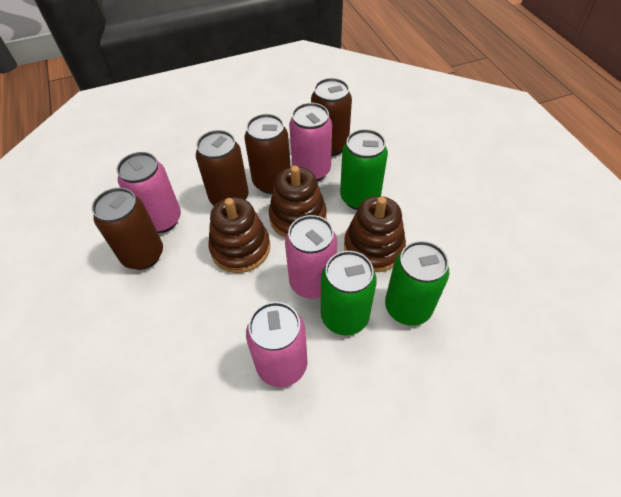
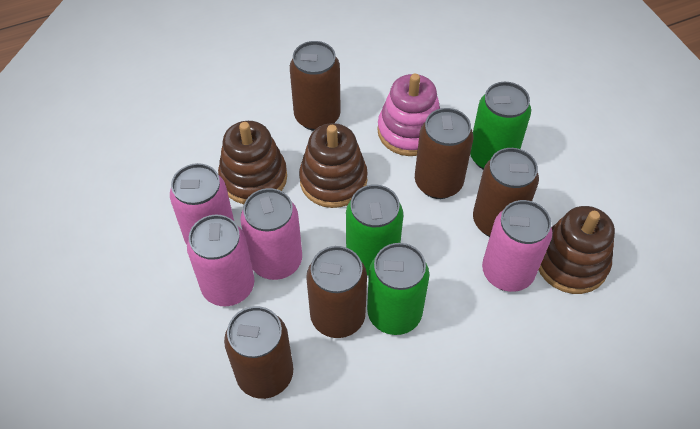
brown can: [92,188,163,270] [196,130,249,206] [245,114,291,194] [311,78,352,156] = 4 -> [224,306,293,399] [290,41,341,131] [306,246,367,338] [415,108,473,199] [473,148,539,237] = 5
pink stacking toy: none = 0 -> [377,74,440,156] = 1

